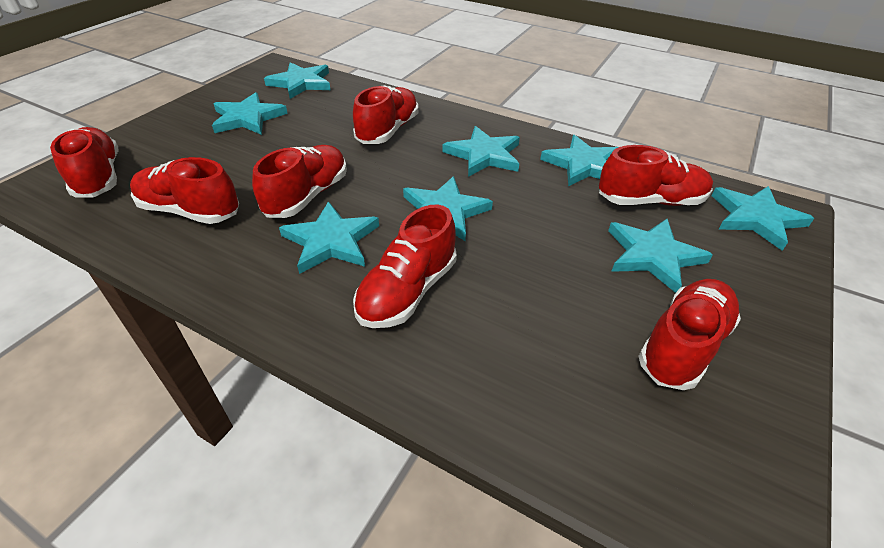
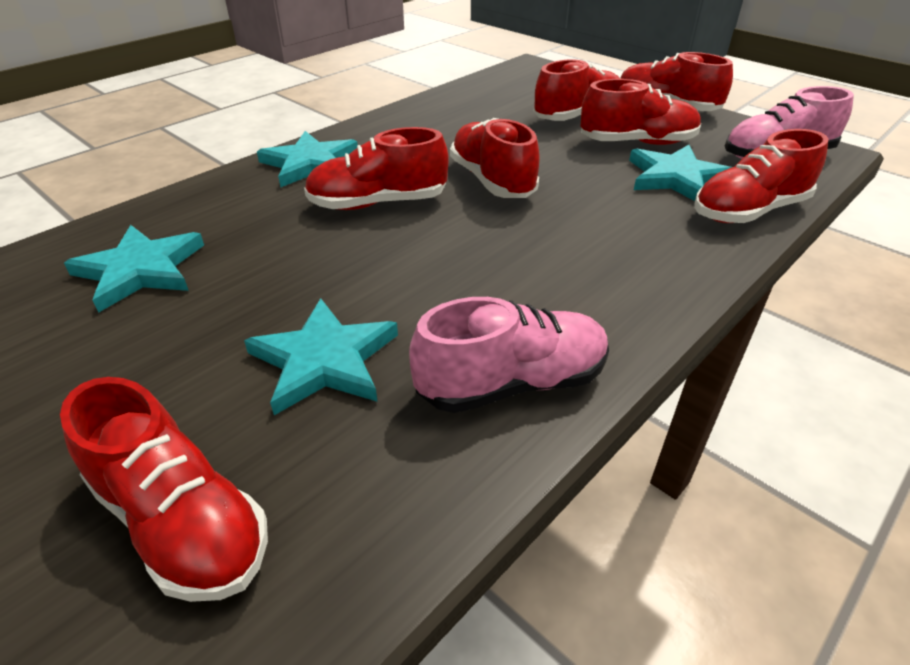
pink shoe: none = 0 -> [409,297,609,413] [724,86,854,159] = 2
turquoise star: [212,92,288,135] [264,62,330,99] [279,201,379,274] [403,176,493,241] [442,126,520,177] [540,135,618,187] [608,219,713,293] [712,186,814,251] = 8 -> [64,225,204,313] [244,298,398,415] [257,131,358,187] [629,145,732,201] = 4

